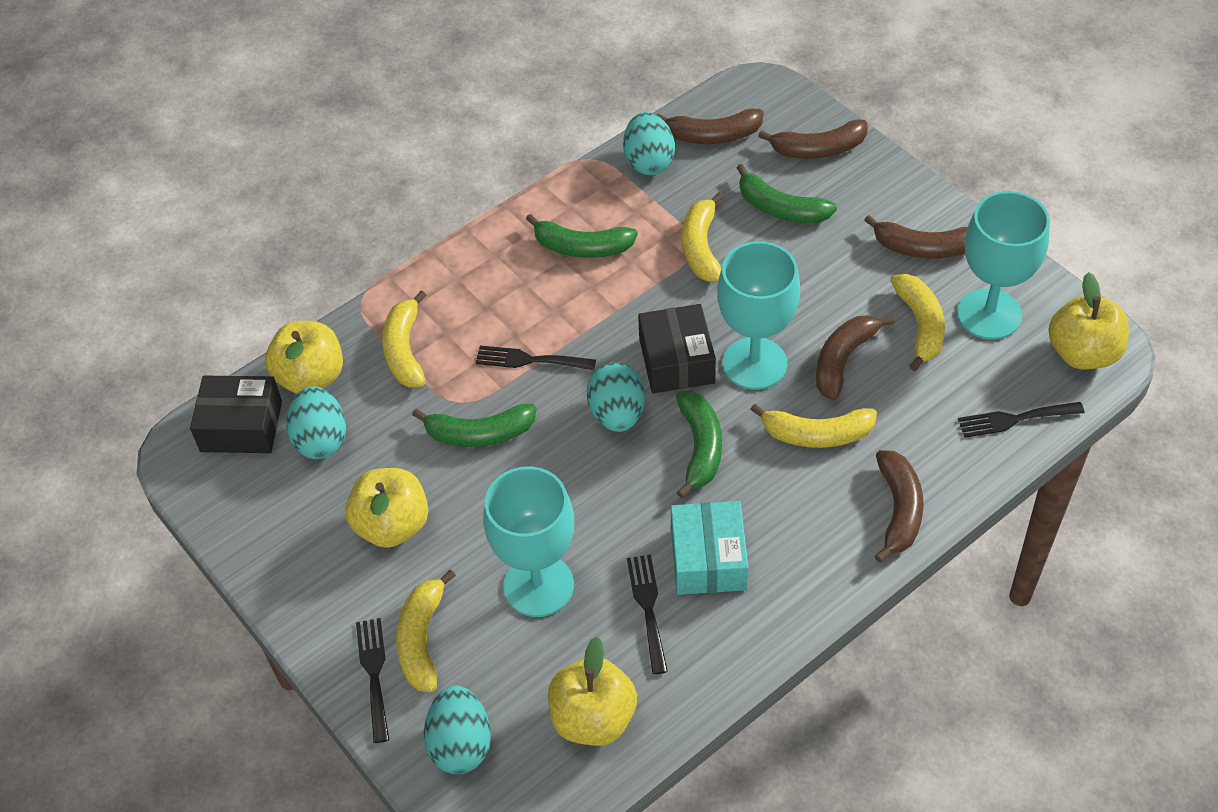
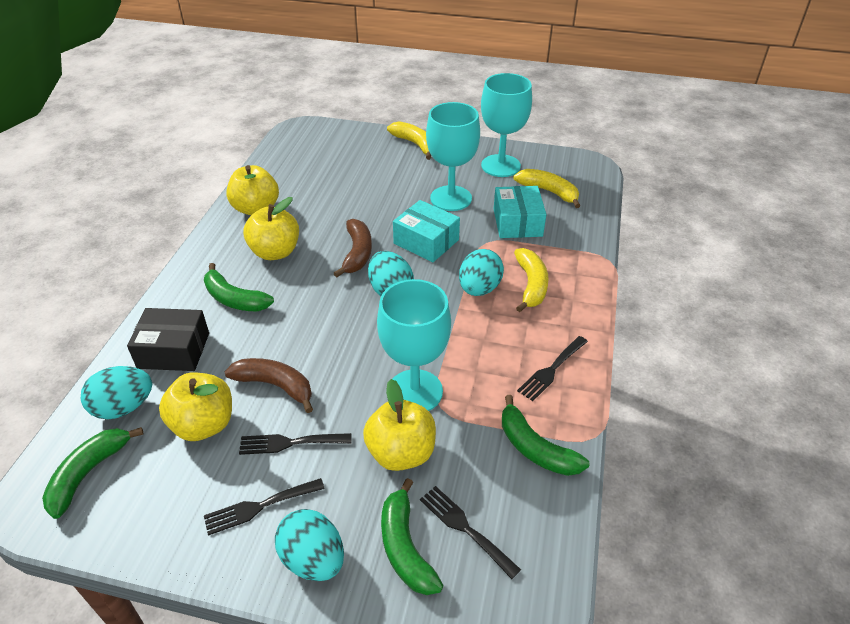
black box: [190,376,282,453] [638,304,716,393] = 2 -> [127,308,209,371] = 1
brown banana: [656,108,764,144] [758,120,868,159] [816,315,895,401] [864,215,967,259] [875,450,924,563] = 5 -> [225,358,313,413] [333,219,372,277] = 2
turquoise box: [671,501,748,595] = 1 -> [393,200,460,262] [494,186,546,238] = 2
yellow banana: [382,290,426,388] [396,569,456,692] [682,192,723,281] [750,404,877,448] [890,274,945,371] = 5 -> [387,121,431,160] [513,169,580,208] [514,248,549,312] = 3

